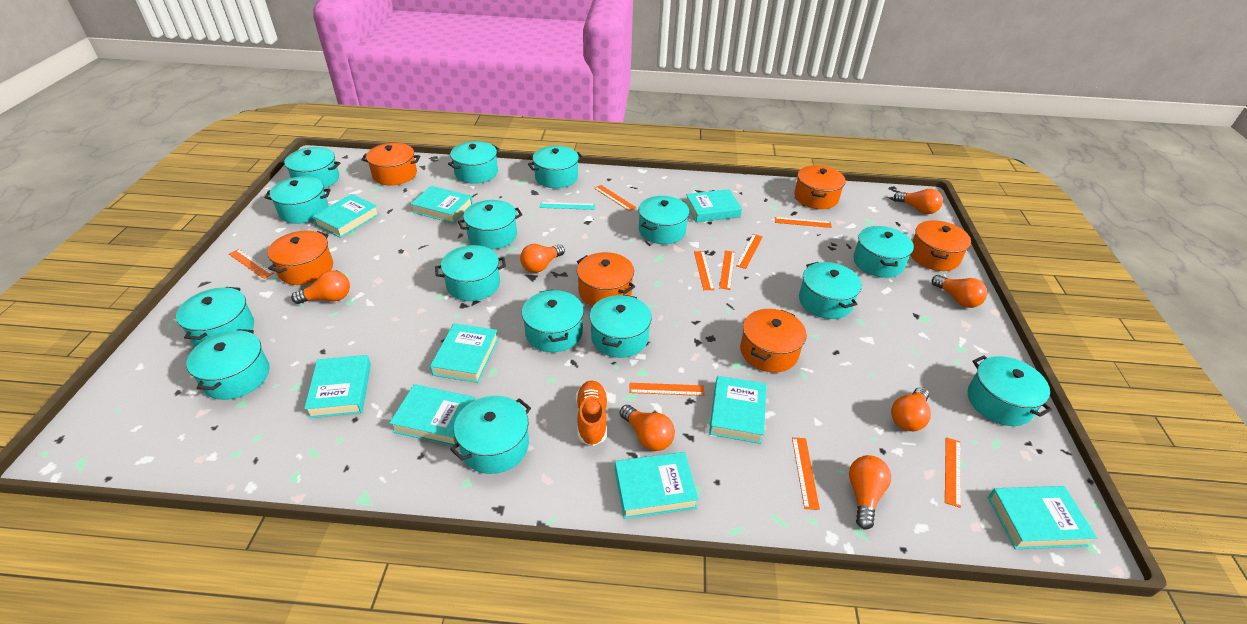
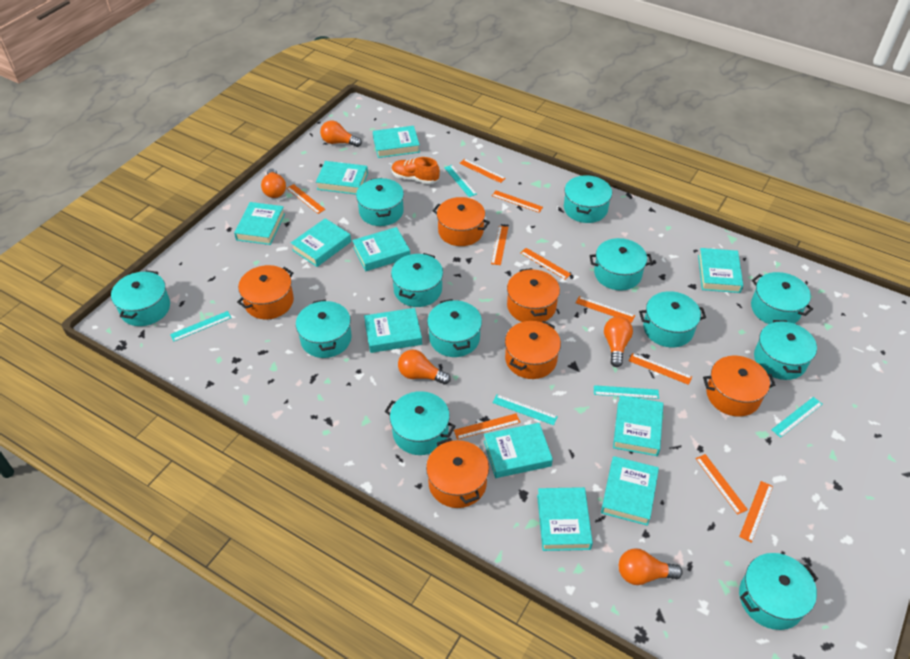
orange light bulb: [291,271,350,304] [520,244,565,273] [620,405,675,451] [849,455,891,529] [891,387,931,431] [894,189,943,214] [932,275,987,308] = 7 -> [261,168,286,198] [320,120,362,147] [398,350,451,385] [604,317,633,367] [619,548,683,585] = 5
orange ruler: [229,249,274,279] [594,185,637,211] [629,383,704,396] [694,251,714,290] [719,251,735,290] [736,234,763,269] [775,217,832,228] [792,437,820,510] [945,437,961,508] = 9 -> [286,184,325,214] [454,413,520,440] [459,159,506,183] [491,226,508,265] [492,190,543,213] [520,248,571,280] [576,296,635,323] [629,353,692,385] [695,454,748,515] [739,481,773,543] = 10
turquoise book: [304,355,371,418] [312,194,379,238] [390,384,476,446] [411,186,473,224] [430,323,499,383] [615,452,699,519] [685,189,742,223] [709,376,767,444] [988,486,1097,549] = 9 -> [234,202,285,245] [291,218,351,267] [316,161,368,195] [352,227,410,271] [364,308,422,353] [373,126,420,158] [484,423,553,478] [537,487,593,551] [601,456,659,526] [613,395,663,456] [698,248,743,293] = 11
turquoise pot: [176,287,254,346] [186,329,270,400] [264,176,331,224] [282,147,340,189] [435,245,506,301] [448,141,499,184] [450,396,531,474] [458,200,522,249] [522,290,584,352] [528,146,583,188] [589,294,652,358] [638,196,690,244] [799,262,862,319] [853,226,914,278] [968,356,1052,426] = 15 -> [111,270,170,326] [296,300,352,358] [356,178,404,226] [385,391,455,455] [391,253,443,307] [427,299,482,357] [564,175,612,223] [589,238,652,291] [639,291,706,348] [739,553,818,630] [751,272,813,324] [754,320,817,380] = 12
turquoise ruler: [540,202,595,210] = 1 -> [170,311,232,342] [444,165,477,197] [493,394,558,425] [594,385,659,399] [771,397,823,438] = 5

